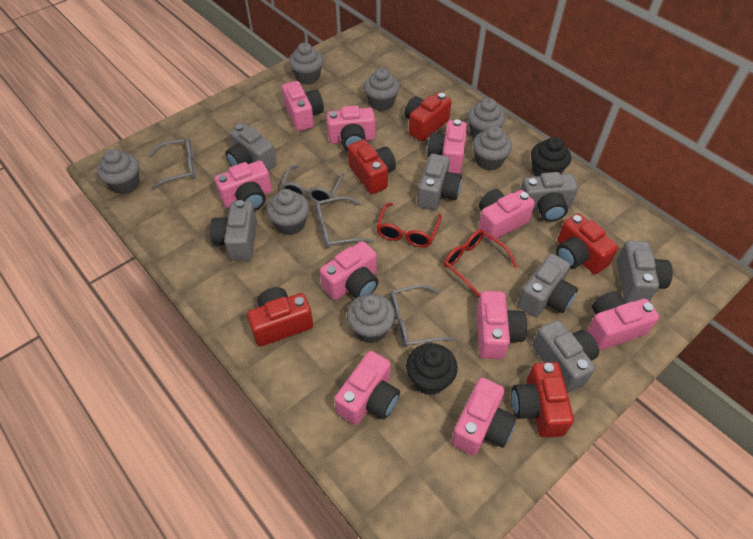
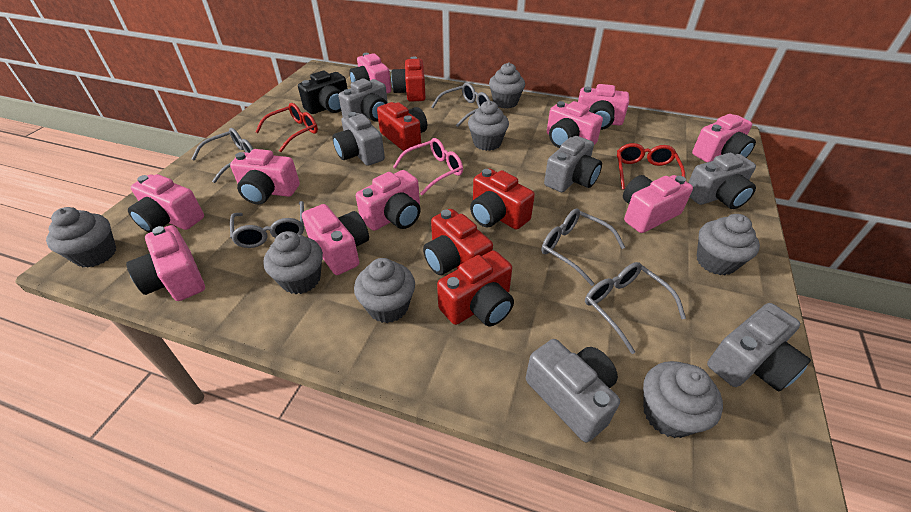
black camera: none = 0 -> [298,71,348,114] = 1
black cupcake: [406,343,458,395] [531,137,571,177] = 2 -> none = 0
grey camera: [210,200,257,261] [225,123,277,171] [417,154,462,210] [517,254,578,317] [520,172,578,222] [532,320,599,393] [617,241,673,303] = 7 -> [333,112,385,166] [338,78,388,122] [526,339,620,442] [544,136,602,192] [688,153,756,209] [707,303,811,391] = 6
grey glasses: [149,138,196,190] [280,165,344,204] [315,196,374,248] [390,284,456,347] = 4 -> [192,128,253,183] [230,201,304,248] [431,83,490,127] [541,208,625,286] [585,262,686,354] = 5
pink glasses: none = 0 -> [393,138,463,195] = 1

